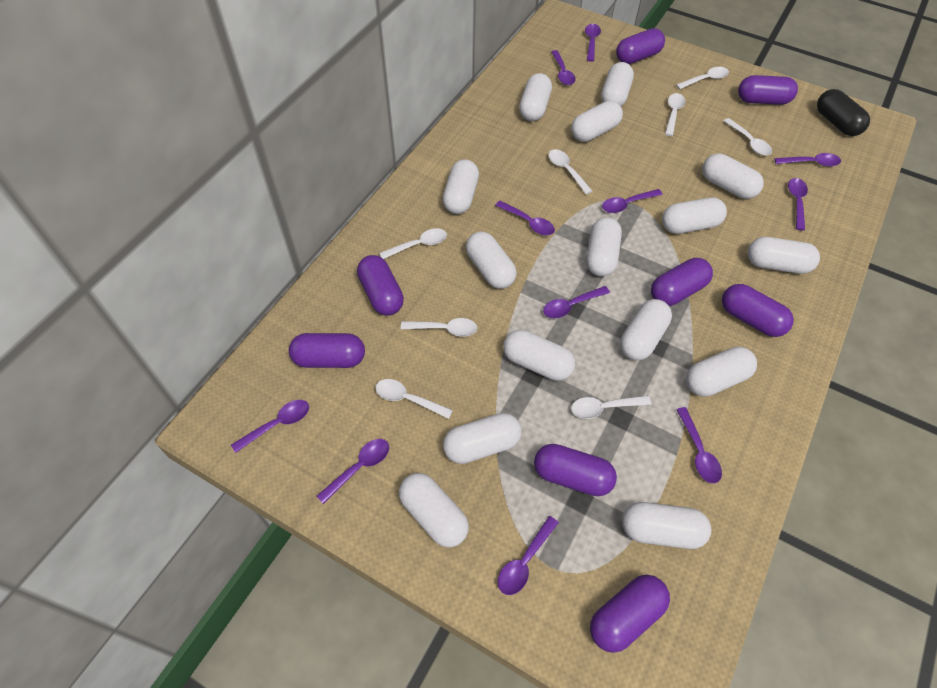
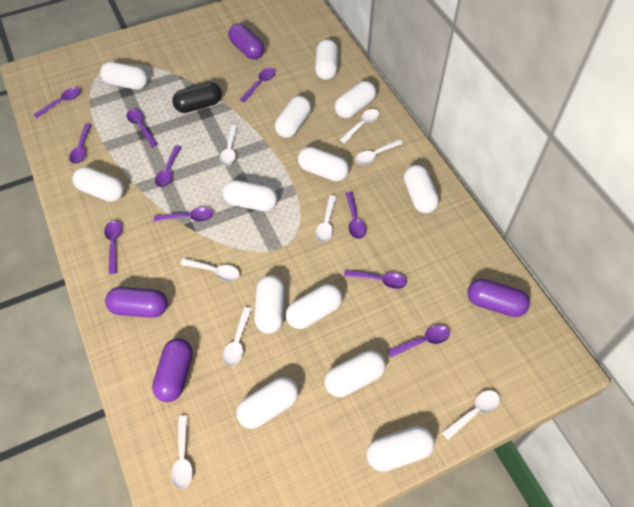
purple capsule: [289,333,365,368] [357,255,404,316] [534,444,617,496] [590,574,670,653] [616,28,665,64] [651,258,713,306] [722,284,794,337] [738,75,798,105] = 8 -> [105,287,168,318] [152,338,193,402] [228,24,264,59] [467,279,530,317] = 4
purple spoon: [231,400,309,453] [317,439,389,504] [495,201,555,235] [498,516,559,595] [543,286,610,318] [551,50,575,85] [585,24,601,62] [602,189,662,213] [676,407,722,483] [774,153,841,167] [788,178,808,231] = 11 -> [34,87,81,119] [69,123,92,164] [104,220,122,274] [127,109,157,147] [154,207,213,222] [155,145,181,187] [240,68,275,102] [344,269,407,289] [345,192,366,239] [387,325,450,358] = 10
white capsule: [399,473,469,547] [443,159,479,214] [443,413,522,464] [466,231,517,289] [503,330,575,381] [519,73,552,121] [571,101,623,142] [586,217,622,277] [601,62,634,106] [620,299,672,360] [622,502,711,549] [662,198,727,234] [686,347,757,397] [702,153,764,199] [748,237,820,274] = 15 -> [72,167,124,202] [100,62,148,90] [223,180,277,211] [236,377,299,429] [255,275,284,334] [275,96,311,138] [286,284,342,329] [298,147,349,181] [315,39,338,80] [325,350,386,397] [335,81,376,118] [367,426,435,472] [404,165,439,213] = 13

